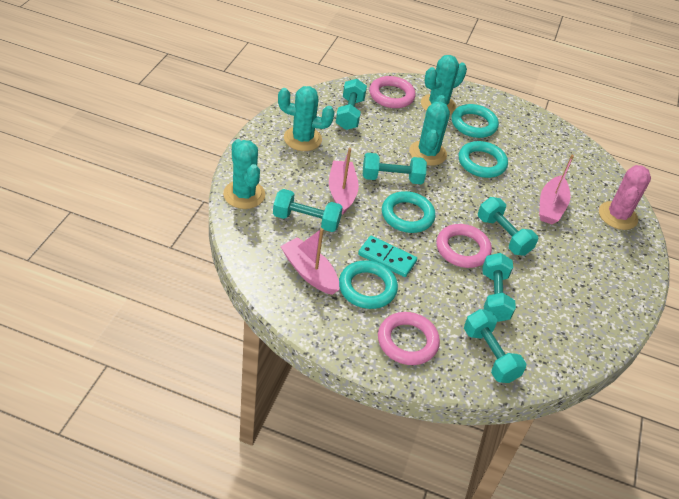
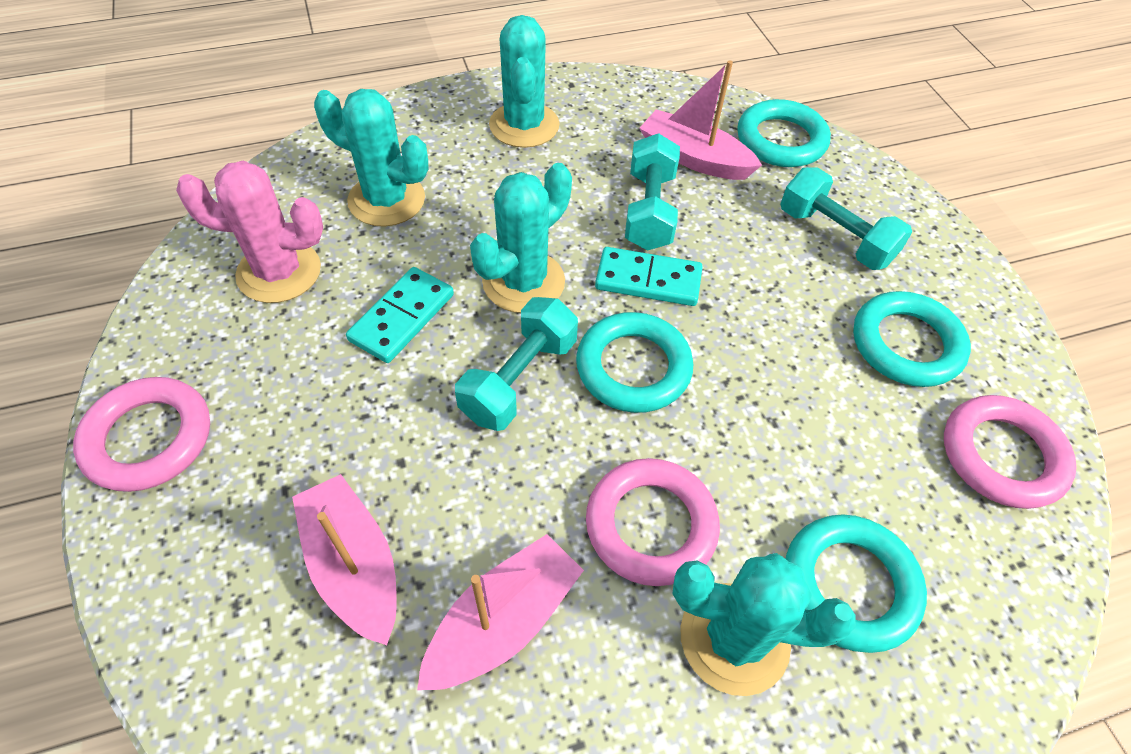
turquoise domino: [358,236,417,277] = 1 -> [346,267,454,363] [595,247,703,306] = 2
turquoise dumbbell: [273,189,343,232] [336,79,367,130] [363,153,427,184] [464,309,526,383] [478,197,538,256] [483,253,516,322] = 6 -> [455,297,578,431] [625,133,680,251] [780,167,912,270] = 3

